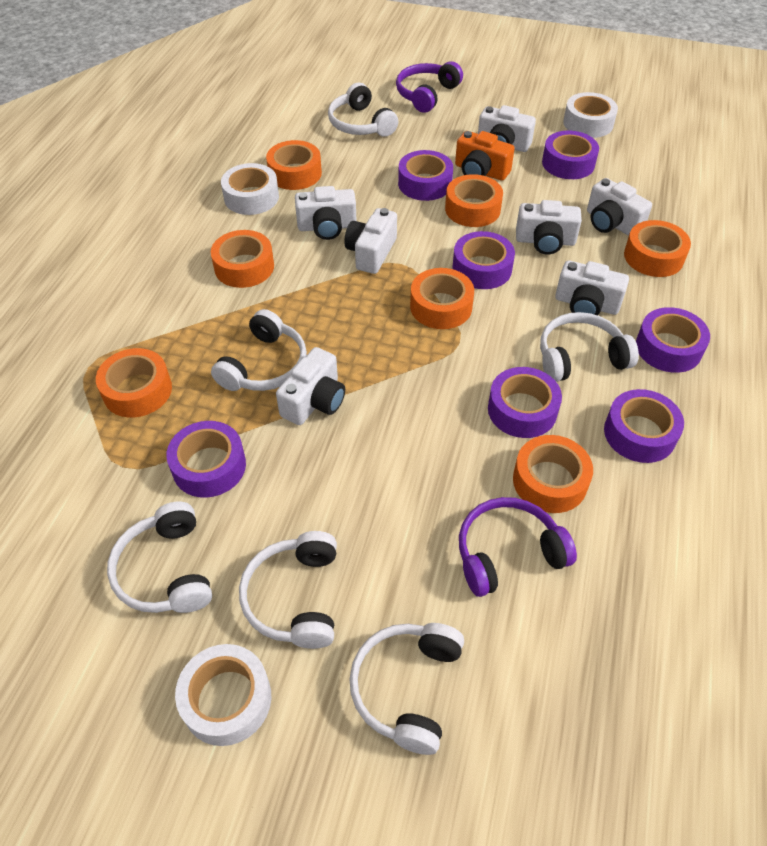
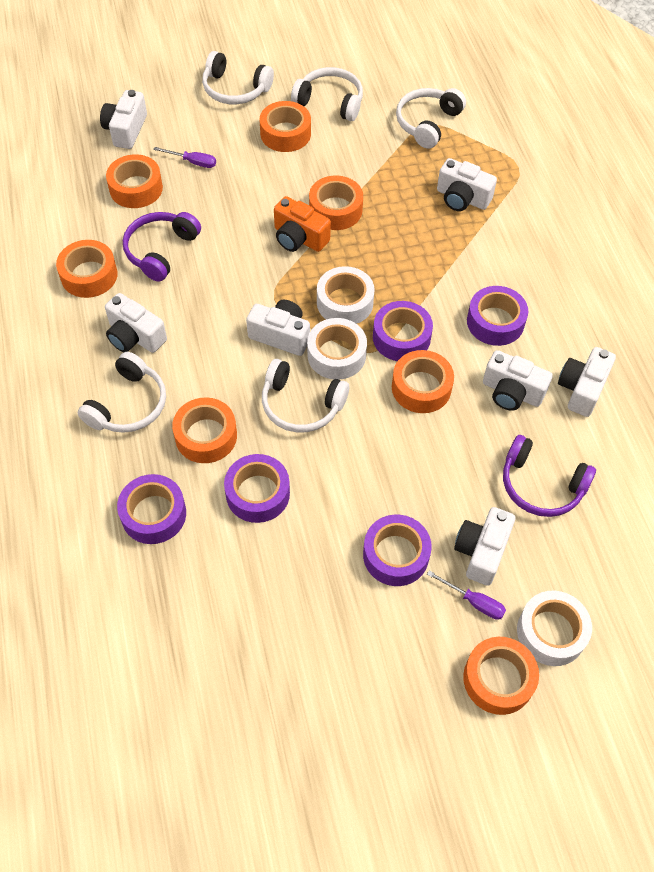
purple screwdriver: none = 0 -> [153,147,216,168] [427,570,506,620] = 2
purple tape: [166,421,246,498] [398,150,453,201] [452,231,515,289] [488,367,562,438] [542,131,599,179] [604,389,684,463] [636,307,710,373] = 7 -> [117,474,186,544] [224,454,290,523] [363,515,432,586] [373,301,433,361] [467,286,528,346] = 5
white headphones: [107,501,212,613] [211,309,307,391] [239,531,337,649] [328,83,398,137] [349,623,464,755] [540,312,639,382] = 6 -> [78,352,166,433] [202,51,274,104] [262,359,349,432] [291,67,363,121] [396,88,466,149] = 5

